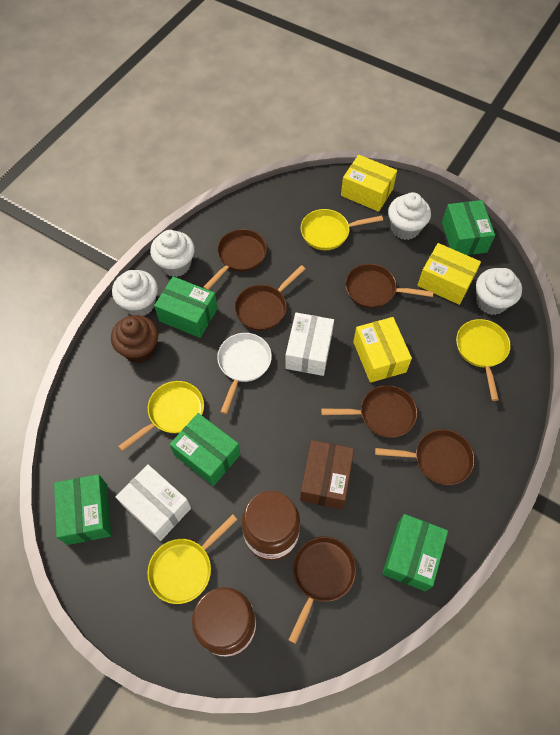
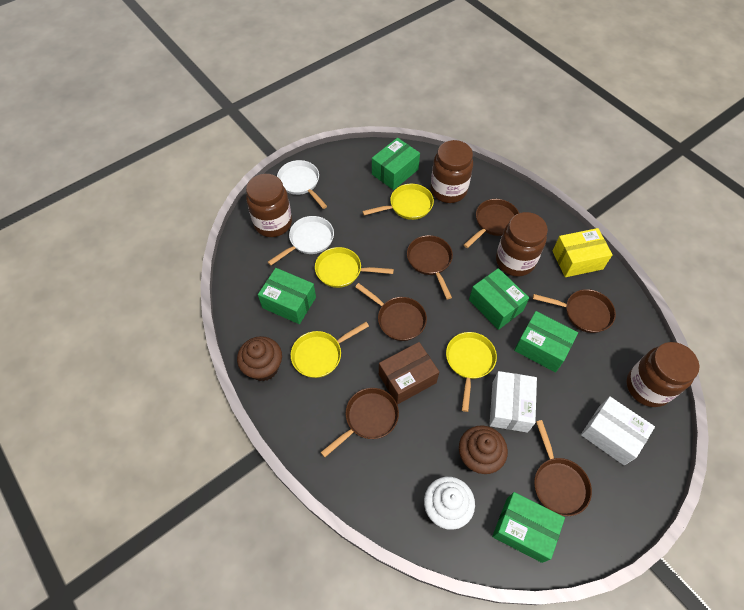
brown cupcake: [111,315,158,363] = 1 -> [237,336,282,381] [459,425,508,474] = 2
brown jar: [192,587,256,657] [242,491,300,561] = 2 -> [246,174,292,237] [430,140,473,203] [496,212,548,276] [626,342,699,407] = 4
white cupcake: [112,270,158,316] [150,230,195,277] [388,192,431,240] [476,268,522,315] = 4 -> [424,477,475,530] = 1
white pan: [217,333,272,414] = 1 -> [268,216,334,266] [277,160,327,209] = 2
yellow box: [341,155,397,212] [353,317,412,383] [417,243,481,305] = 3 -> [552,228,613,277] = 1

